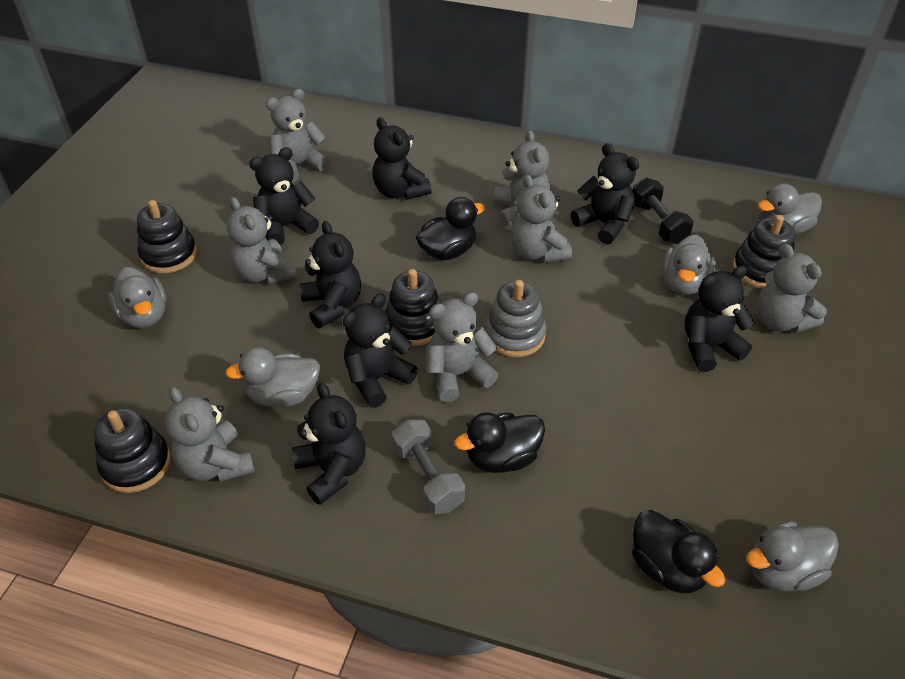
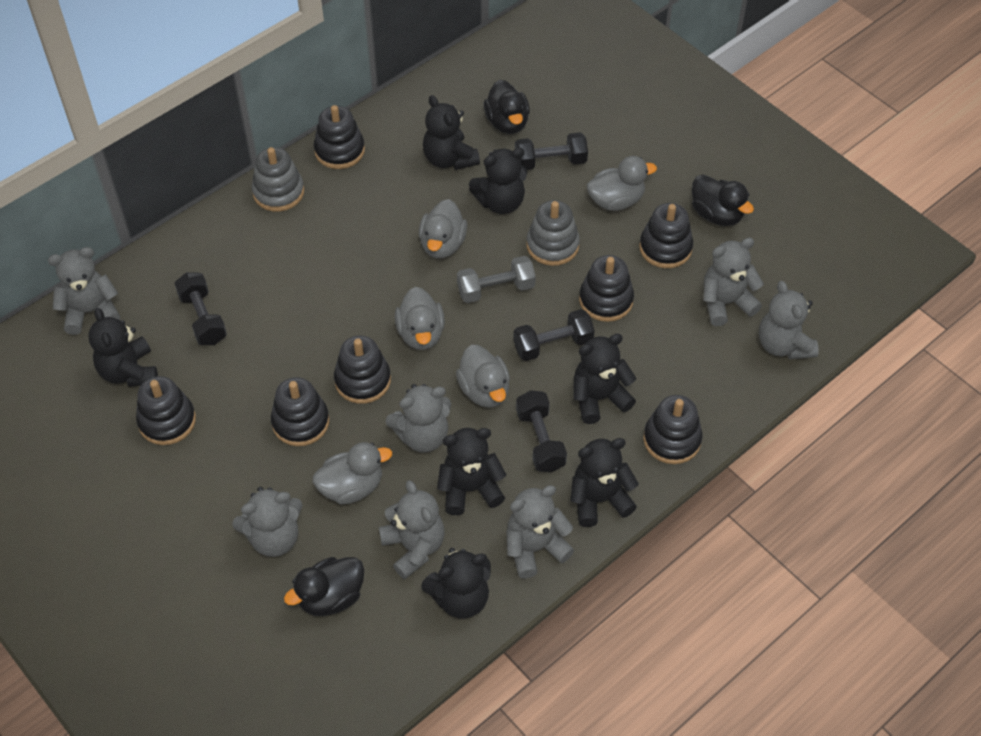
black dumbbell: [633,178,694,244] = 1 -> [174,272,227,345] [513,309,595,361] [515,132,588,170] [516,390,567,472] = 4
black stacking toy: [94,408,171,493] [137,200,197,273] [385,269,441,346] [733,215,795,289] = 4 -> [136,376,196,445] [271,377,329,446] [314,105,365,169] [334,336,391,404] [579,255,634,322] [639,203,693,268] [643,395,702,464] = 7
grey stacking toy: [485,280,546,357] = 1 -> [251,147,304,212] [526,200,580,266] = 2

